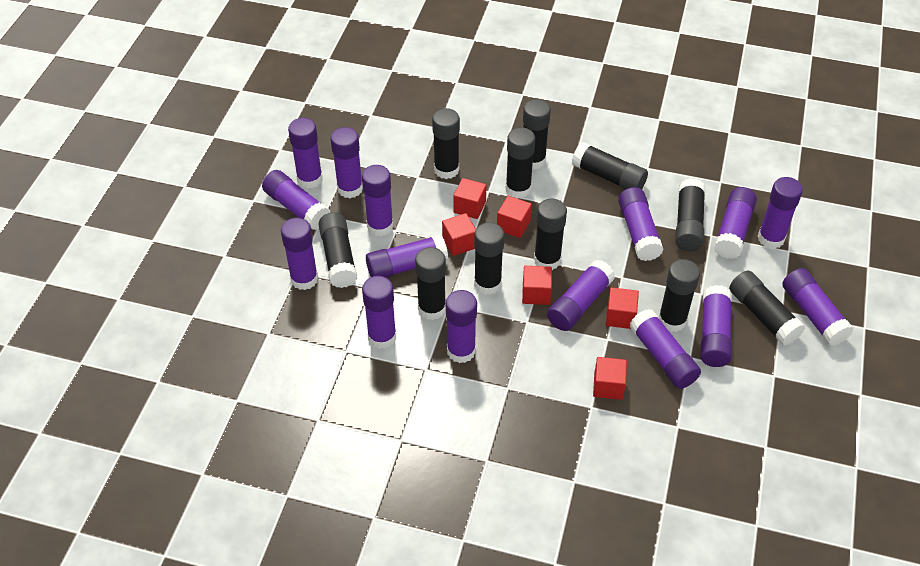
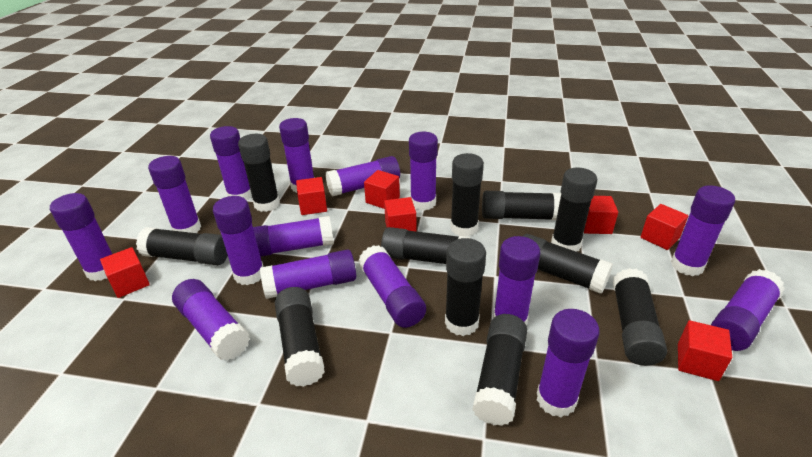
red cube: [442,213,476,256] [453,178,487,219] [497,196,532,238] [522,266,552,305] [593,357,627,400] [606,287,639,329] = 6 -> [100,247,150,298] [296,177,327,215] [364,170,400,209] [384,197,417,232] [584,196,618,234] [641,204,688,250] [678,320,732,381] = 7

